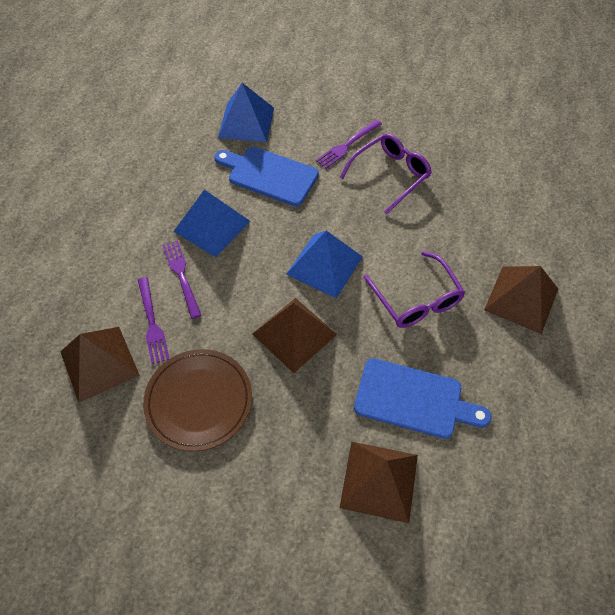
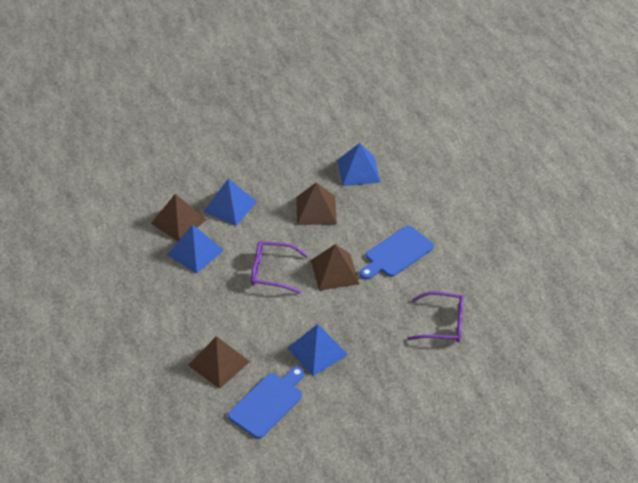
blue pyramid: [174,189,250,257] [218,83,274,142] [286,231,363,298] = 3 -> [167,224,224,274] [203,179,257,226] [288,324,348,376] [337,143,381,186] = 4
brown plate: [143,349,252,451] = 1 -> none = 0
purple fork: [138,277,169,364] [162,240,201,319] [316,120,382,168] = 3 -> none = 0

